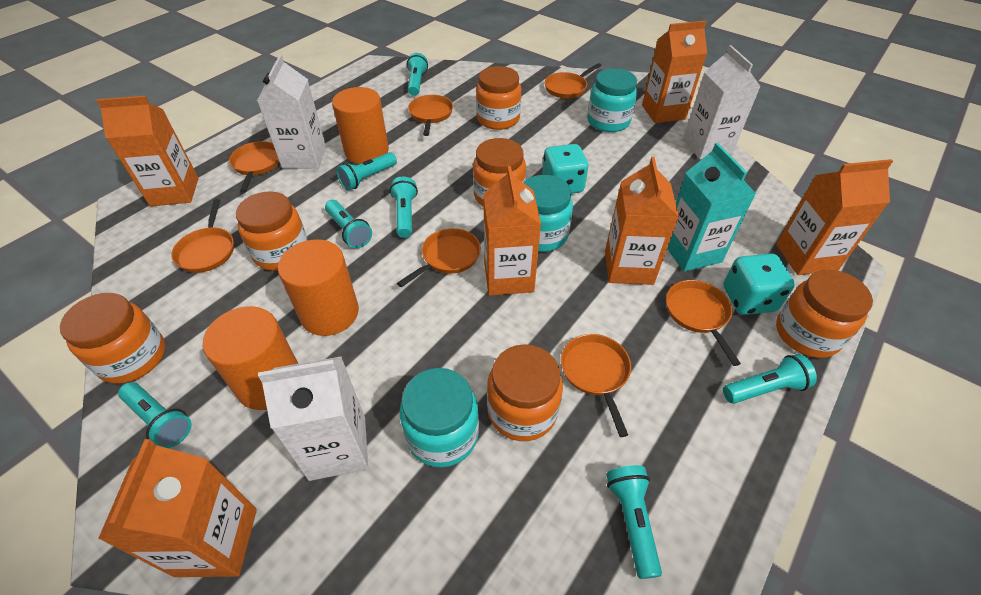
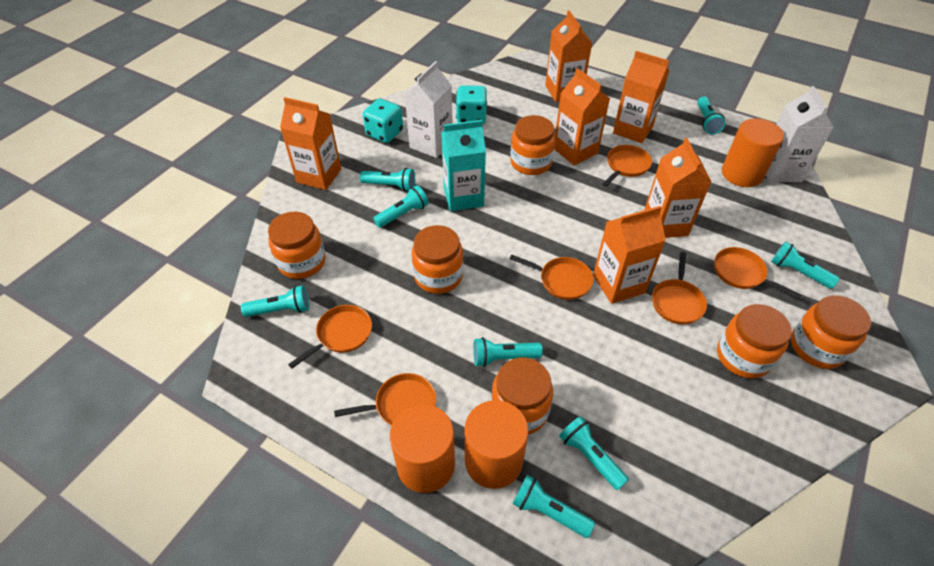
orange pan: [171,199,234,273] [229,141,279,192] [397,228,481,287] [408,95,453,136] [544,63,602,99] [561,334,631,437] [666,280,741,366] = 7 -> [288,305,372,368] [334,373,436,426] [509,254,594,300] [602,145,652,187] [652,251,707,324] [714,247,801,299] = 6
turquoise flashlight: [118,382,192,448] [325,200,372,248] [336,152,397,191] [390,177,418,238] [407,53,428,96] [606,465,662,579] [723,354,817,404] = 7 -> [241,285,309,317] [360,168,415,192] [373,185,429,228] [473,337,543,367] [513,475,595,538] [559,416,629,491] [697,96,726,134] [771,241,840,289] = 8
turquoise jar: [400,368,479,467] [524,175,573,252] [587,68,637,132] = 3 -> none = 0
white carton: [257,55,326,169] [258,356,368,481] [683,45,761,160] = 3 -> [405,61,452,158] [766,86,834,182] = 2

